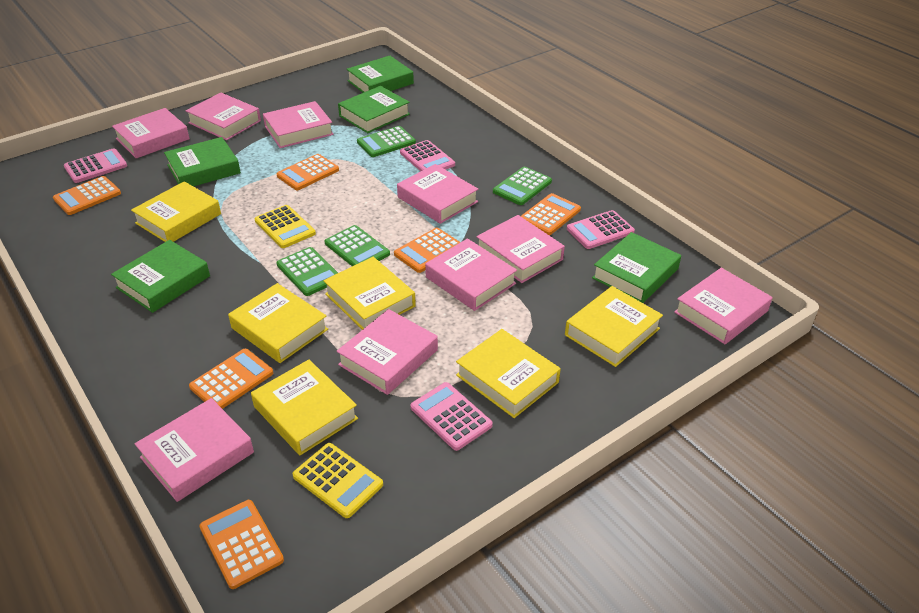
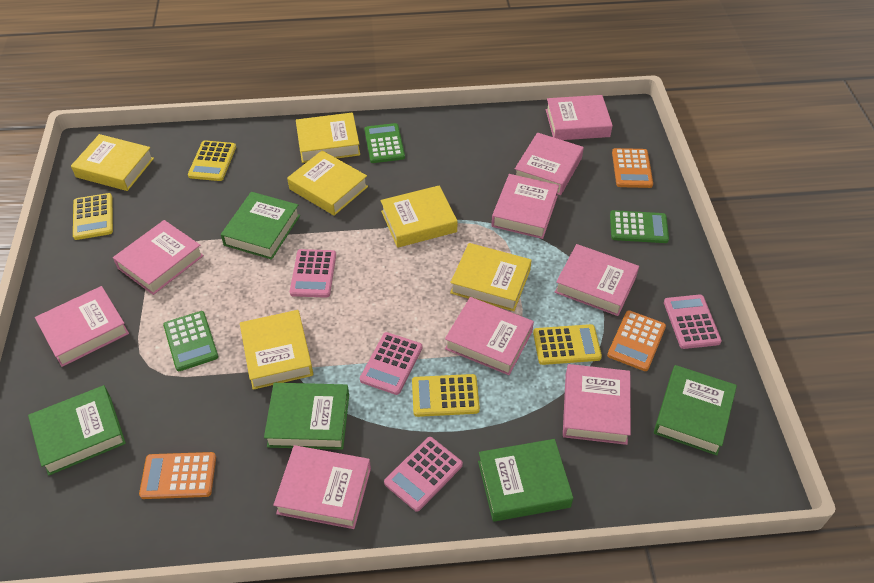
green calculator: [276,247,338,296] [325,225,390,266] [357,126,416,157] [493,167,552,205] = 4 -> [163,311,218,371] [364,123,405,163] [610,210,669,243] = 3
orange calculator: [53,176,121,215] [189,349,273,409] [200,500,284,589] [276,154,339,190] [394,228,460,273] [521,193,581,235] = 6 -> [139,452,216,499] [607,310,666,371] [612,148,653,188] = 3
yellow calculator: [255,205,316,248] [293,443,383,518] = 2 -> [73,193,113,240] [188,140,236,181] [412,374,480,417] [533,324,602,365] = 4

